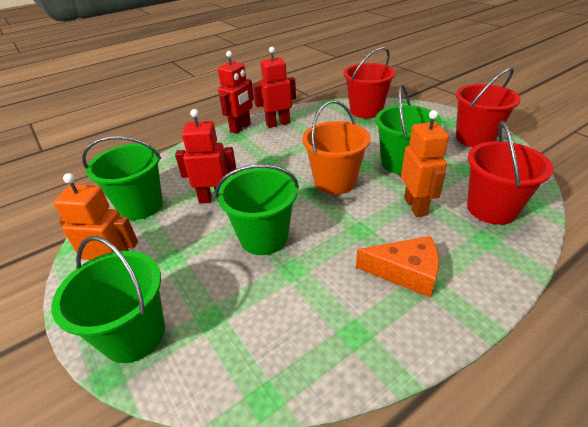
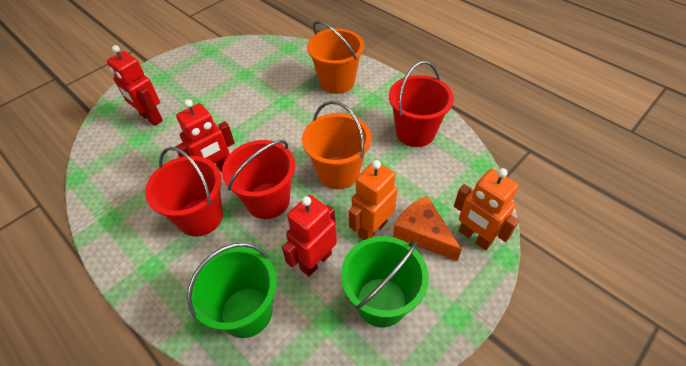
green bucket: [51,236,165,363] [82,136,163,220] [215,164,299,255] [375,85,442,175] = 4 -> [187,243,277,338] [341,236,429,327] = 2
orange bucket: [302,100,371,195] = 1 -> [302,101,371,189] [307,21,364,94] = 2

